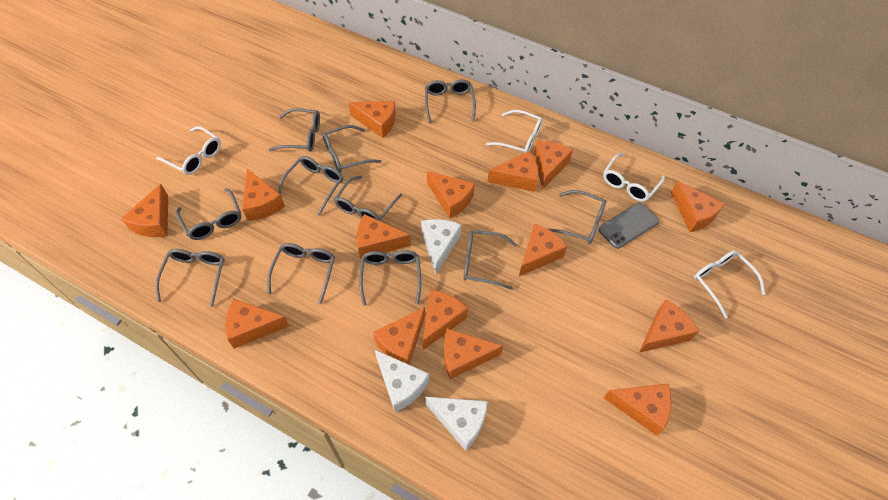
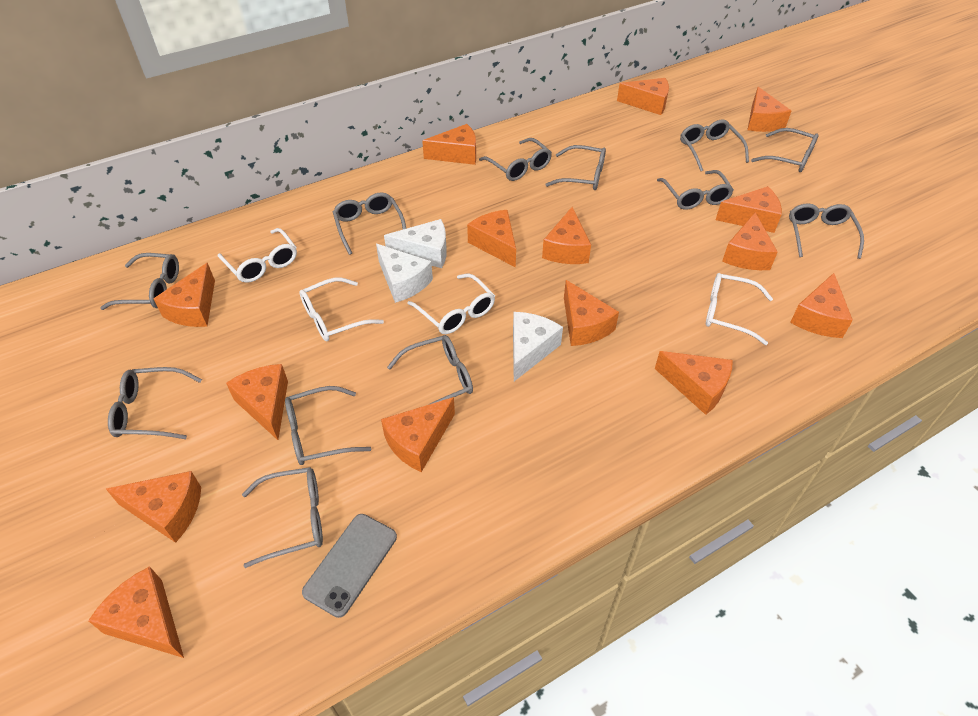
grey glasses: [155,249,225,307] [176,188,241,240] [267,243,335,304] [268,108,320,151] [278,156,343,216] [322,125,381,173] [334,176,402,221] [359,250,421,306] [425,79,476,123] [463,230,517,290] [549,190,607,244] = 11 -> [100,253,179,310] [108,367,202,439] [242,467,323,568] [285,386,371,465] [333,192,406,255] [387,335,473,405] [479,138,552,181] [545,145,606,190] [657,170,734,210] [680,120,749,171] [751,128,819,172] [789,203,864,259] = 12

